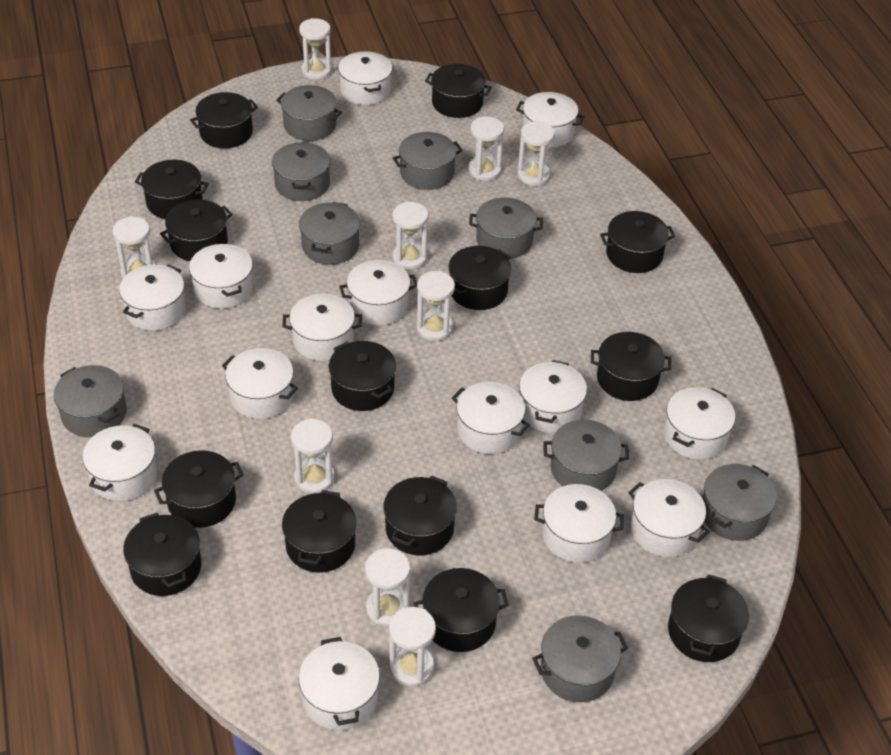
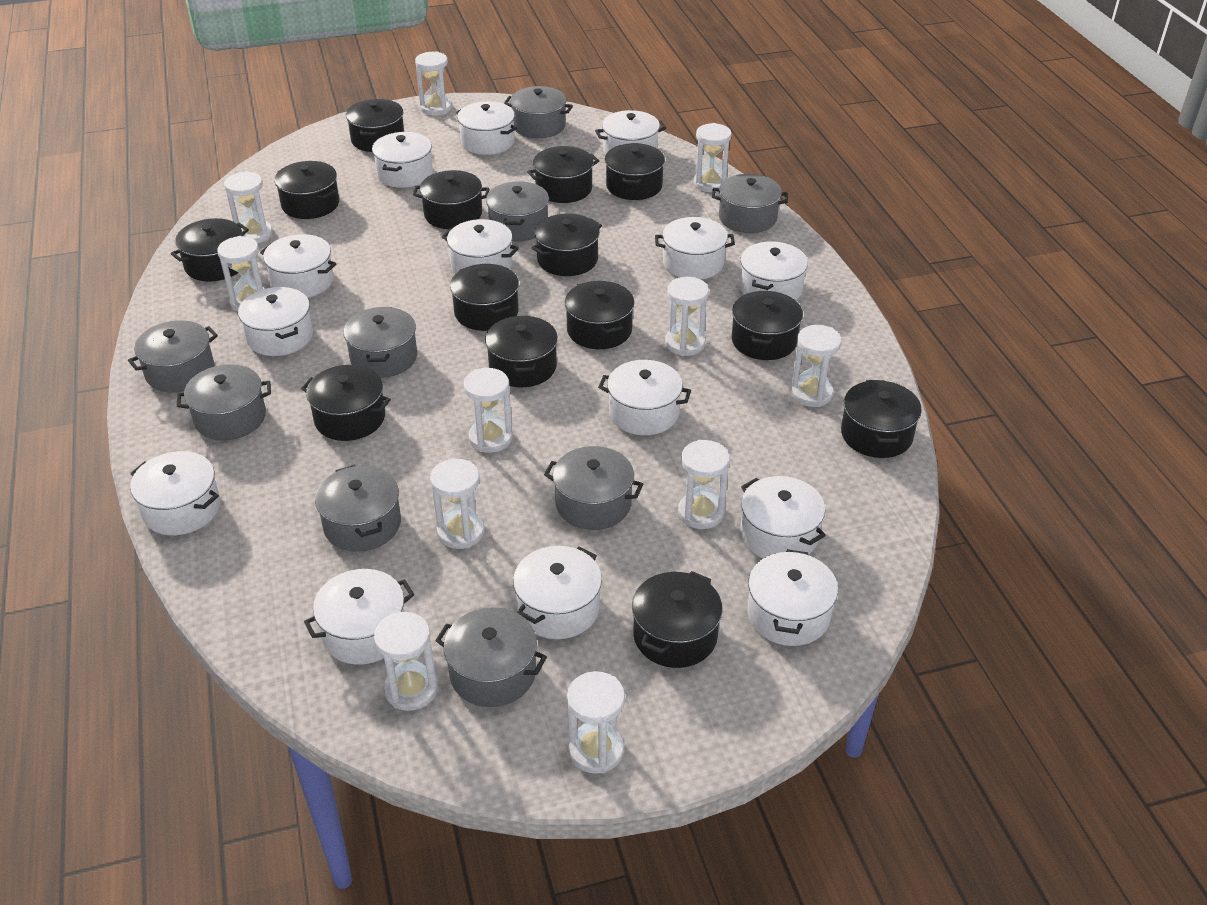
white hourglass: [113,216,156,279] [291,418,335,494] [299,18,332,80] [365,548,410,627] [389,607,436,687] [392,202,429,270] [416,271,455,341] [468,116,504,181] [518,121,555,186] = 9 -> [217,236,265,311] [224,171,273,243] [374,612,438,711] [415,51,452,116] [430,459,484,549] [464,368,513,453] [567,671,625,774] [665,277,709,356] [678,440,730,529] [694,123,732,192] [791,325,841,407] = 11

